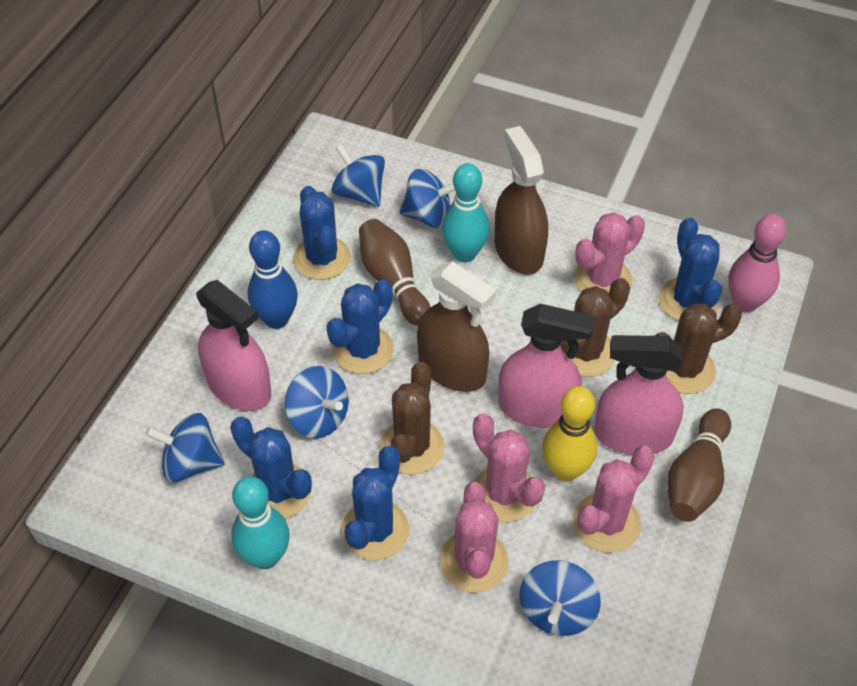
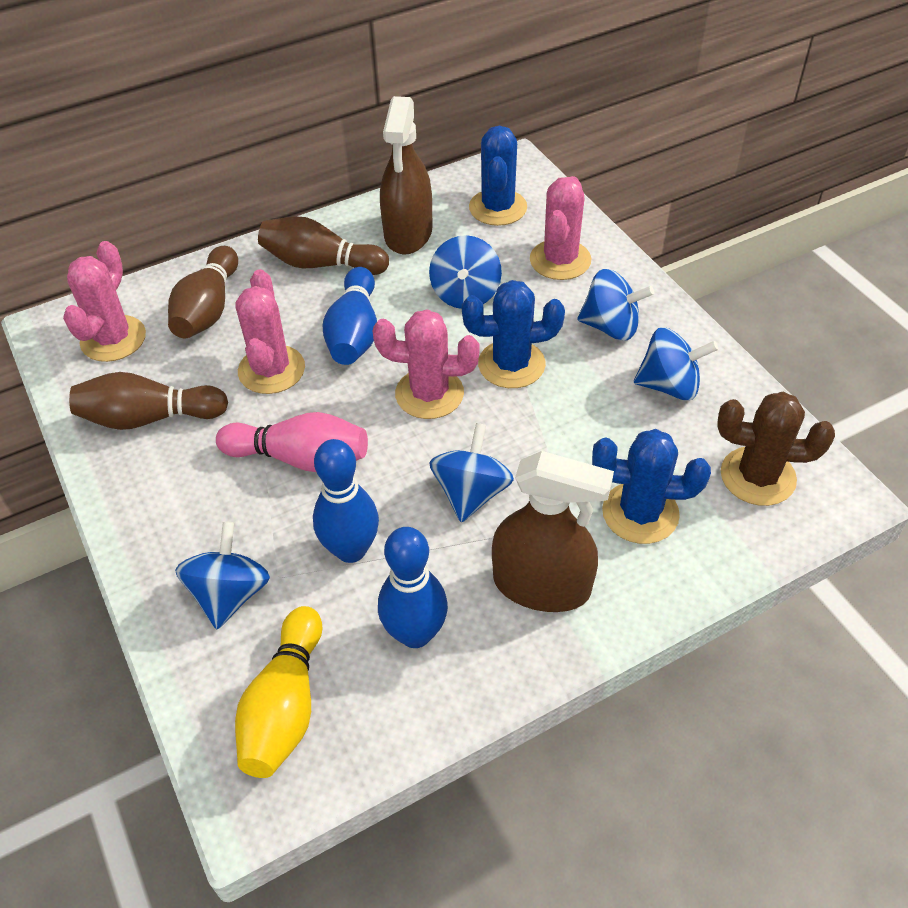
blue bowling pin: [248,230,298,329] = 1 -> [313,439,379,563] [323,267,377,365] [378,527,448,648] = 3
blue cactus: [230,417,312,519] [293,186,351,280] [326,279,394,374] [341,446,409,560] [659,218,722,321] = 5 -> [462,280,565,388] [469,126,527,226] [592,429,711,544] = 3
brown bowling pin: [359,219,431,326] [667,408,731,522] = 2 -> [69,372,228,430] [168,246,238,339] [258,216,389,275] = 3
brown cactus: [380,362,444,474] [561,278,630,377] [655,304,742,394] = 3 -> [718,392,835,506] = 1
pink spray bottle: [196,280,271,411] [498,304,595,428] [594,335,684,455] = 3 -> none = 0
turquoise bowling pin: [231,476,290,569] [442,163,489,263] = 2 -> none = 0

